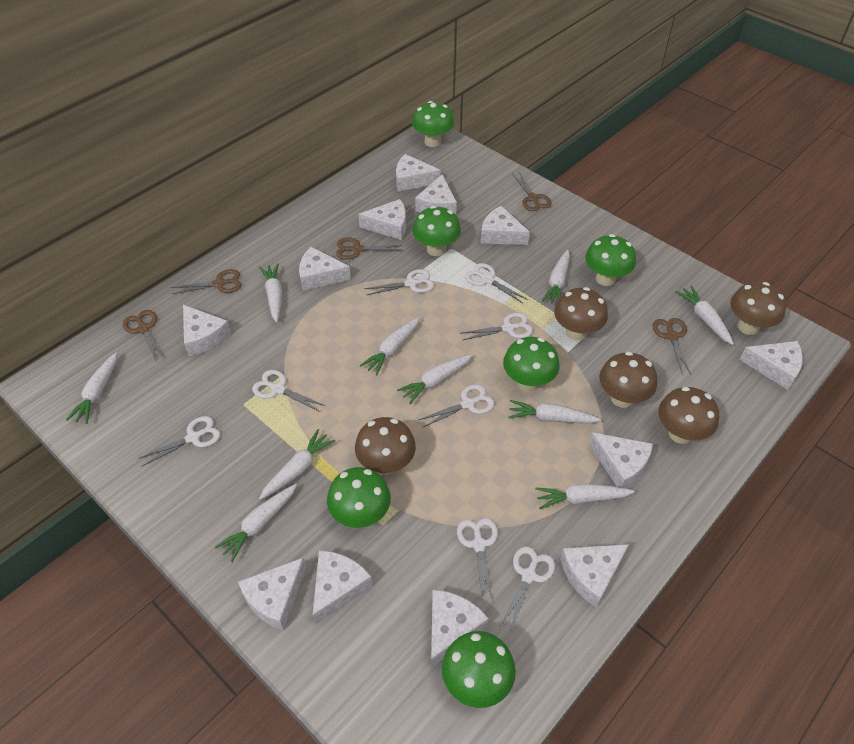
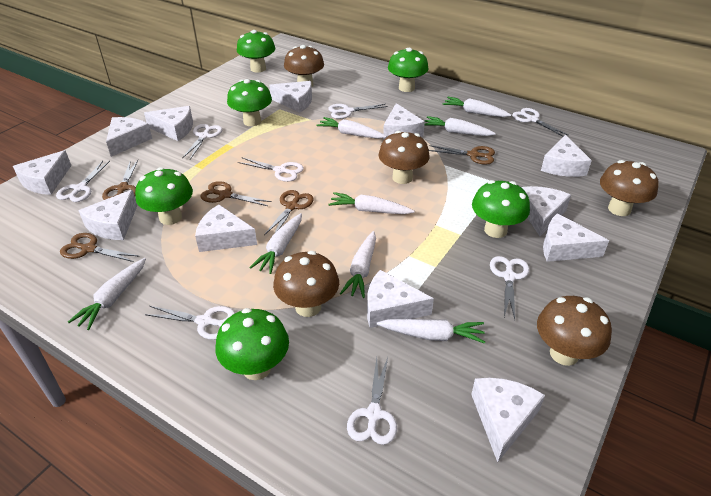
white carrot: [66,352,117,424] [215,484,297,562] [259,264,282,323] [259,429,335,500] [360,317,420,375] [397,354,473,404] [508,400,601,424] [535,484,635,509] [542,249,570,303] [675,285,734,345] = 10 -> [68,258,146,330] [249,213,302,274] [316,117,386,139] [328,192,415,214] [340,231,376,298] [377,319,485,344] [424,116,496,136] [443,97,511,117] = 8

